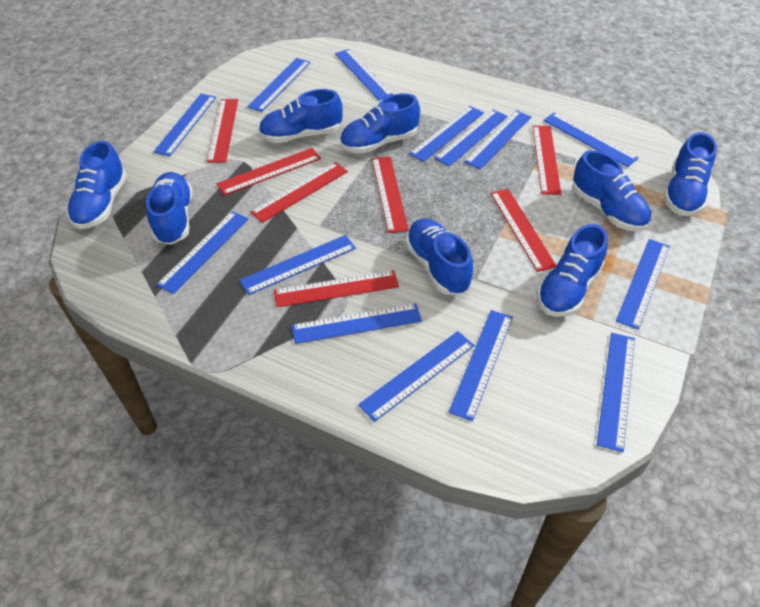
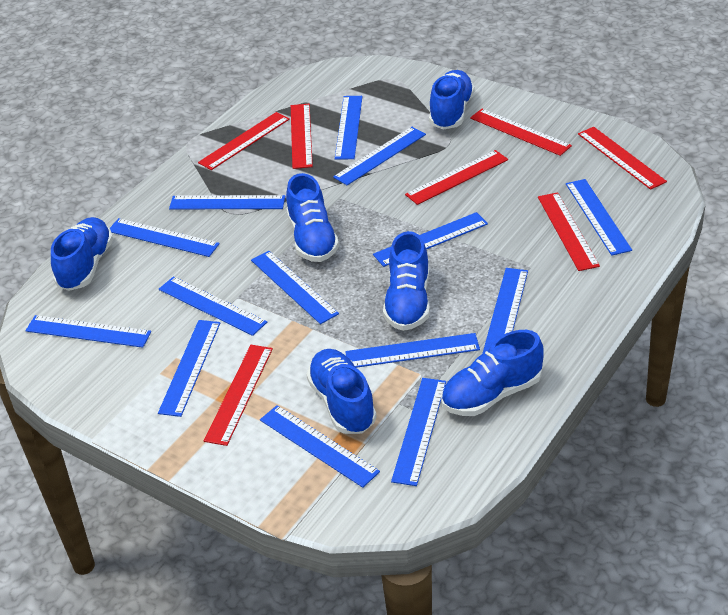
blue shoe: [67,141,127,229] [146,172,193,245] [259,89,343,143] [340,93,420,154] [405,218,473,294] [537,224,608,317] [572,150,651,232] [664,132,717,216] = 8 -> [51,217,113,291] [286,173,339,262] [306,349,377,434] [383,231,430,331] [429,70,475,130] [441,330,544,416] = 6

